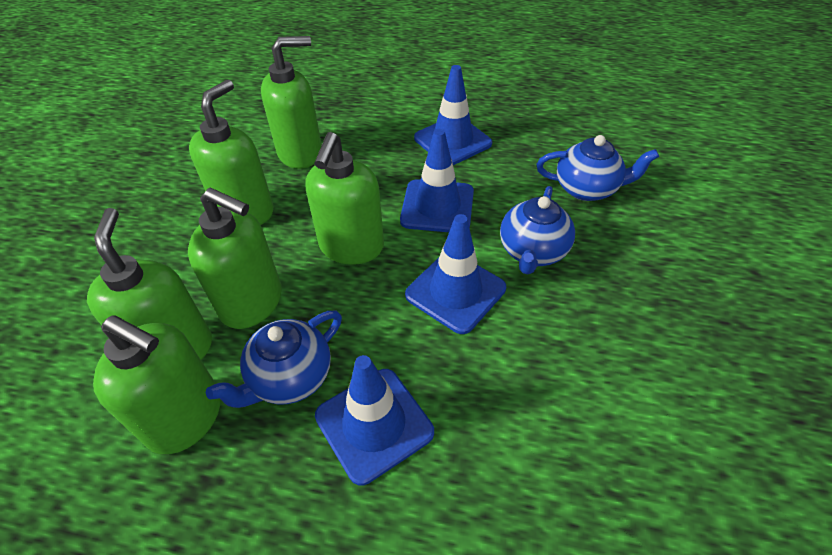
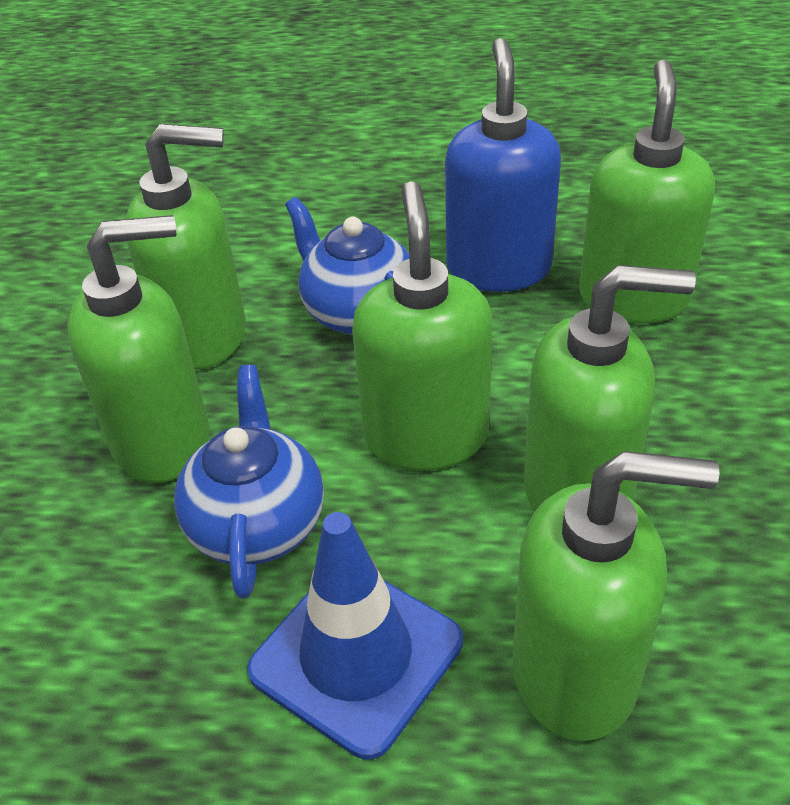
blue soap dispenser: none = 0 -> [445,38,561,292] = 1
blue teapot: [206,311,342,408] [500,186,575,274] [536,135,659,201] = 3 -> [174,365,324,599] [285,197,409,335] = 2
blue traffic cone: [315,355,434,485] [400,129,474,232] [405,214,506,334] [414,65,492,165] = 4 -> [247,512,463,760] = 1

